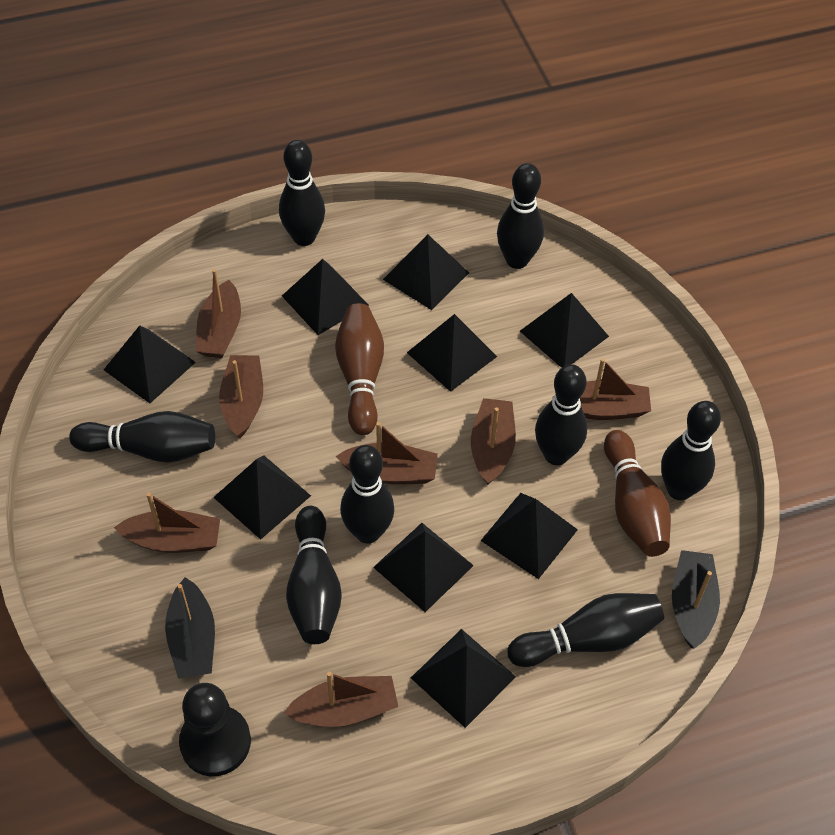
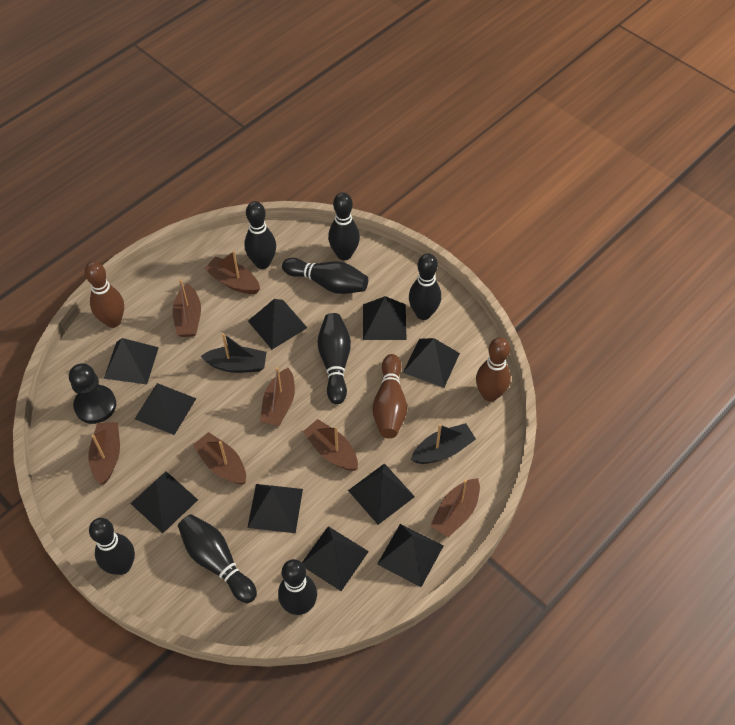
black pyramid: [104,325,196,403] [213,456,311,539] [282,259,369,335] [373,523,474,612] [383,234,469,310] [407,314,497,392] [411,629,516,728] [481,493,578,579] [520,293,609,368] = 9 -> [104,338,159,384] [130,472,198,533] [135,383,197,435] [247,484,303,533] [248,299,307,350] [302,526,369,591] [348,463,415,525] [363,296,407,340] [377,524,443,587] [403,338,460,388] = 10
brown bowling pin: [335,303,384,435] [604,430,671,557] = 2 -> [85,261,124,328] [373,354,407,439] [476,338,511,402] = 3

